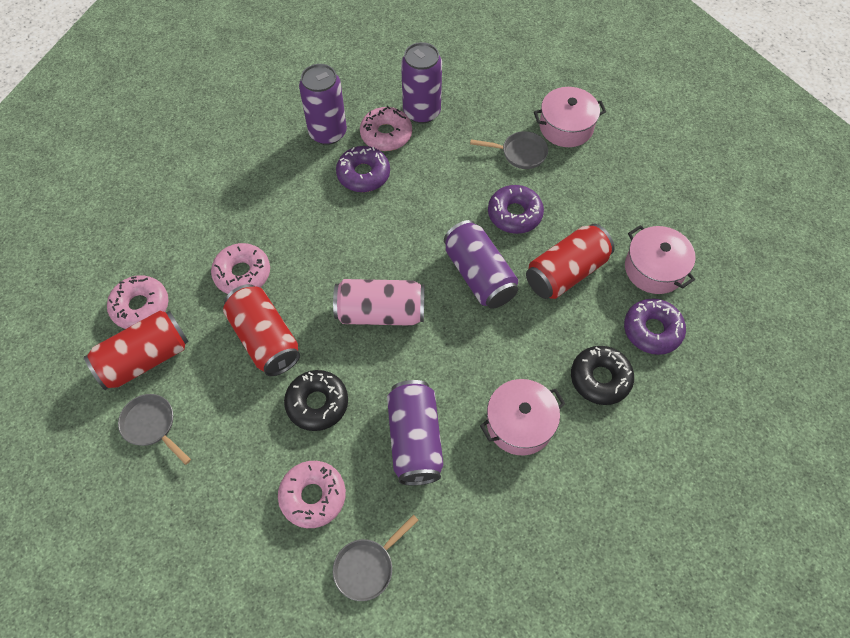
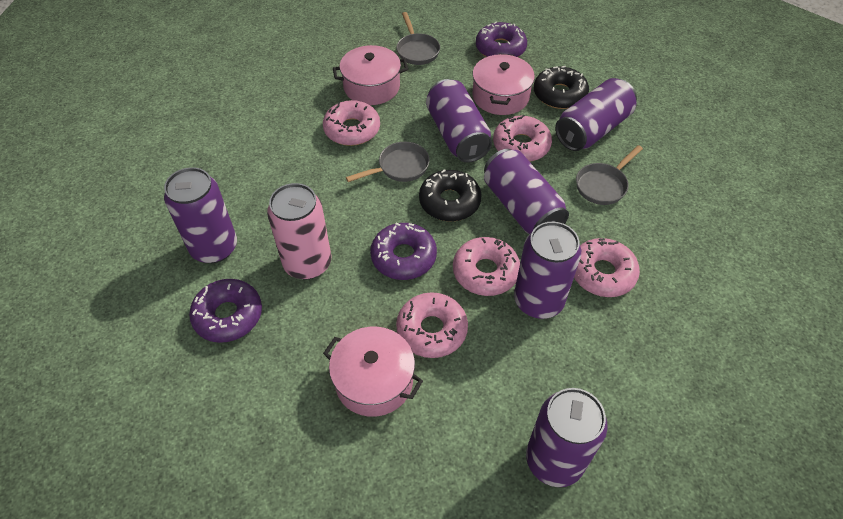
pink donut: [107,275,169,329] [211,243,270,294] [278,461,346,528] [360,106,412,151] = 4 -> [323,100,380,146] [396,292,468,358] [453,237,520,296] [493,115,552,162] [574,238,640,297] = 5
purple can: [299,64,347,145] [387,380,443,485] [401,42,442,124] [444,220,518,309] = 4 -> [164,167,237,263] [426,79,492,163] [484,149,569,234] [514,222,581,319] [526,388,607,487] [555,78,637,151] = 6
red can: [84,311,189,390] [223,284,300,376] [526,224,615,299] = 3 -> none = 0

